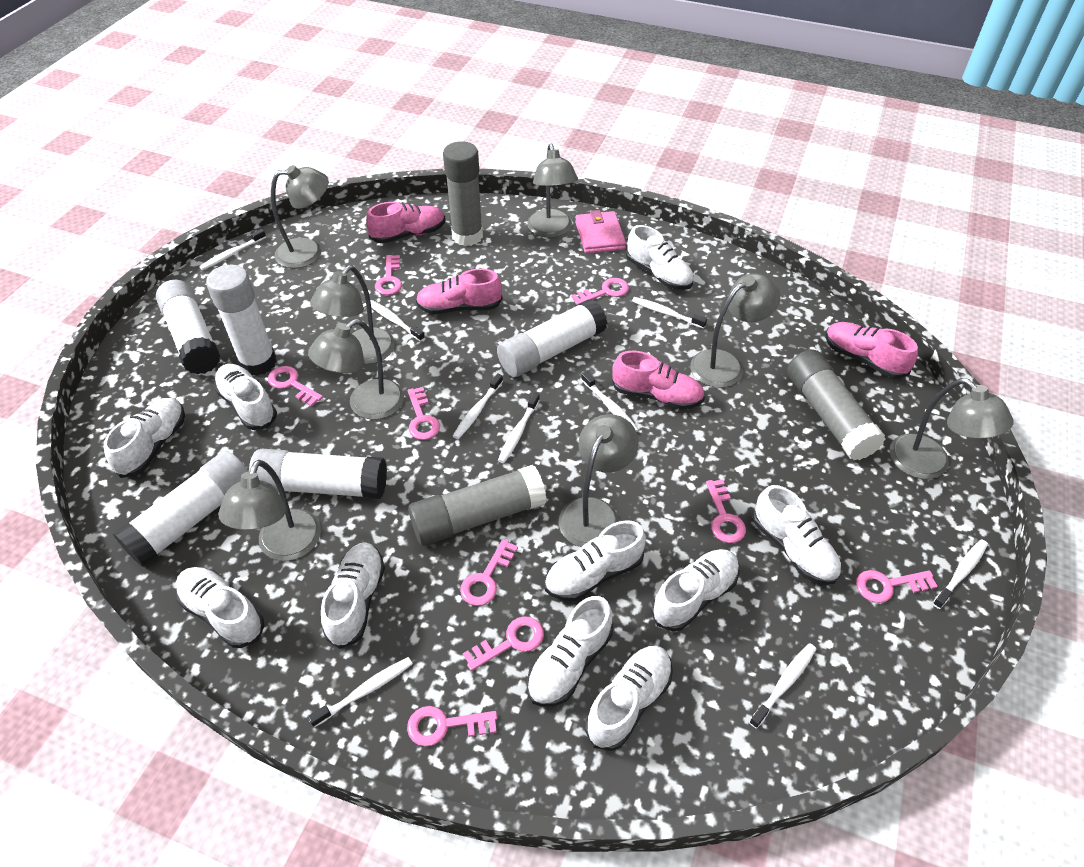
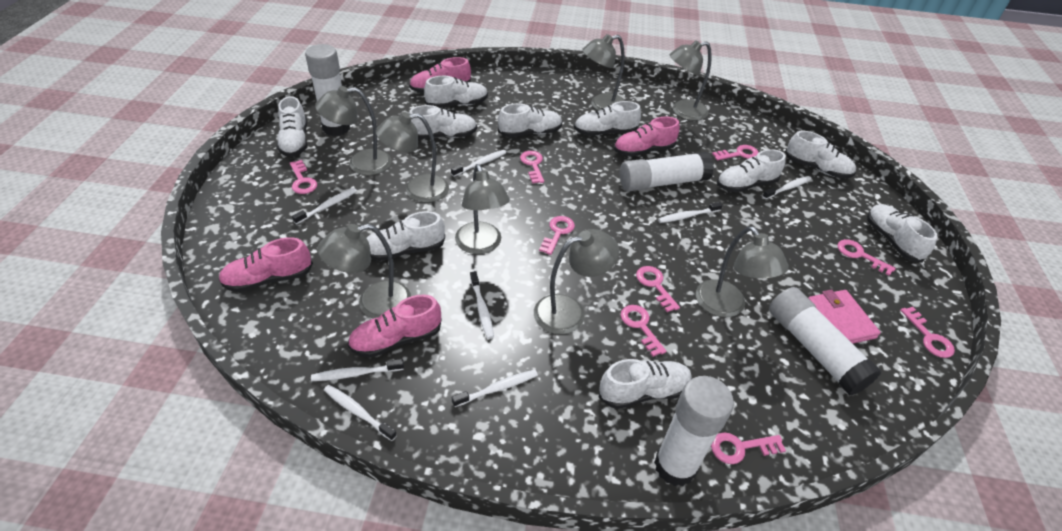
grey glue stick: [408,465,547,546] [443,141,483,246] [787,349,885,460] = 3 -> none = 0
white glue stick: [113,450,249,566] [156,280,220,375] [206,265,277,376] [249,449,387,499] [497,299,607,377] = 5 -> [305,44,350,136] [620,152,714,192] [654,376,734,486] [769,287,882,396] = 4
white toothbrush: [199,229,266,270] [308,657,413,727] [370,300,425,342] [453,373,503,439] [498,392,540,463] [581,371,639,432] [632,297,707,329] [749,643,816,728] [933,539,988,609] = 9 -> [292,188,357,224] [311,359,404,381] [324,385,397,441] [451,150,506,177] [452,370,538,407] [470,271,494,339] [658,202,723,223] [762,176,812,199] = 8

